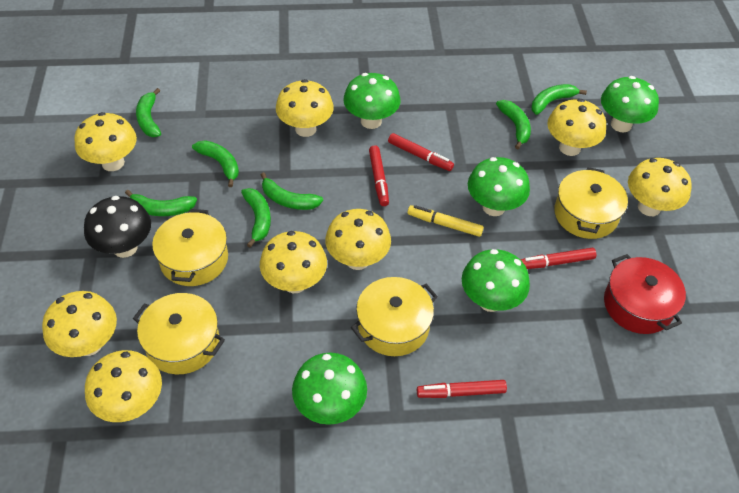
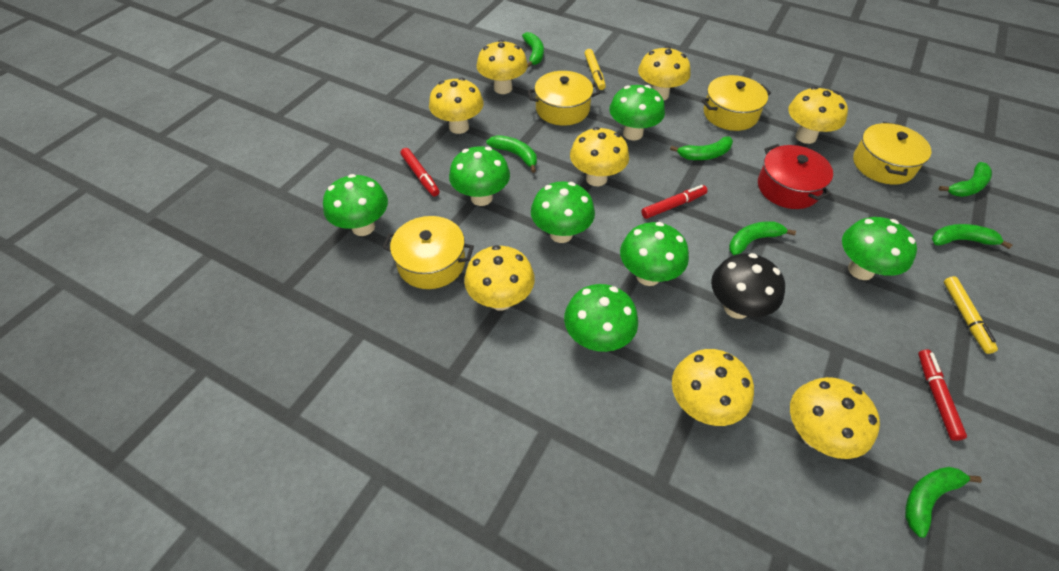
green mushroom: [292,353,367,425] [343,73,401,129] [462,249,530,312] [468,157,530,216] [601,76,659,132] = 5 -> [323,174,388,236] [449,146,510,206] [531,181,595,243] [564,284,638,352] [609,85,665,140] [620,222,689,286] [842,217,917,280] = 7
red marker: [369,145,389,206] [388,133,454,171] [417,380,507,398] [520,248,596,269] = 4 -> [401,148,440,196] [641,185,708,219] [918,350,967,441] = 3
yellow marker: [407,205,484,237] = 1 -> [585,49,606,90] [944,276,998,354] = 2

